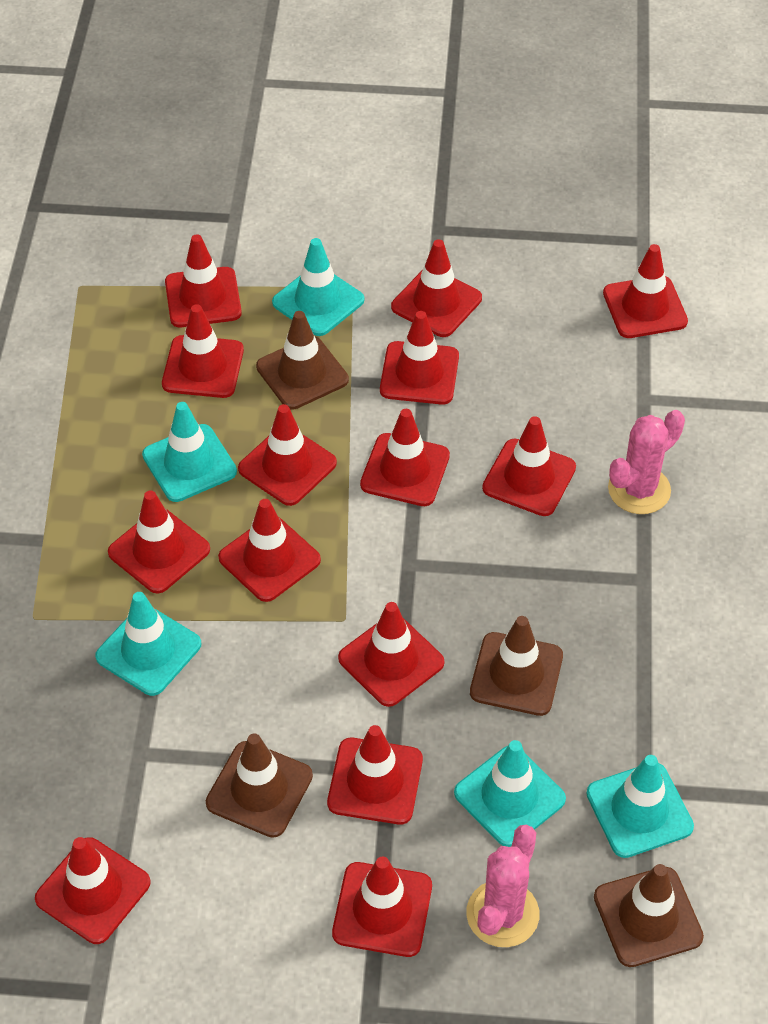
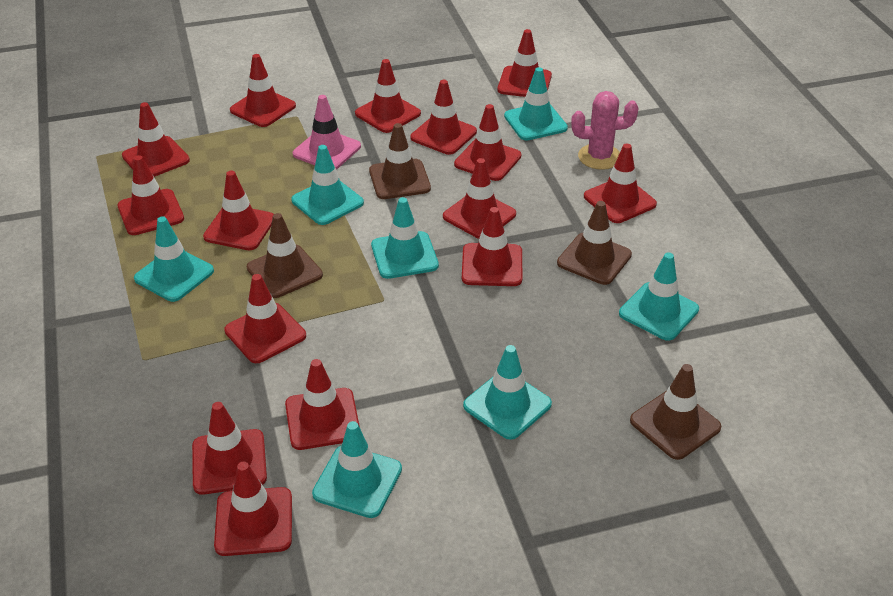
pink cactus: [466,825,539,947] [608,410,685,514] = 2 -> [571,91,639,170] = 1
pink traffic cone: none = 0 -> [293,95,361,169] = 1
red traffic cone: [35,837,151,944] [108,490,210,594] [162,304,244,398] [165,234,242,327] [218,499,321,602] [238,404,337,506] [327,725,423,825] [332,857,432,957] [338,602,444,707] [360,409,450,506] [380,311,459,405] [391,239,482,337] [482,416,576,516] [603,244,688,338] = 14 -> [117,155,184,235] [122,102,190,177] [192,402,267,495] [203,170,274,250] [214,462,292,556] [224,274,306,363] [230,54,296,127] [285,359,360,450] [355,59,421,133] [411,80,477,155] [443,158,516,239] [454,104,521,181] [462,207,522,286] [497,29,552,97] [584,143,657,223] = 15
turquoise traffic cone: [95,592,201,696] [142,402,237,502] [272,238,364,336] [454,740,566,847] [586,755,694,858] = 5 -> [134,216,214,302] [291,145,364,225] [312,421,402,518] [371,197,439,279] [463,345,552,440] [504,67,568,141] [619,253,699,341] = 7

